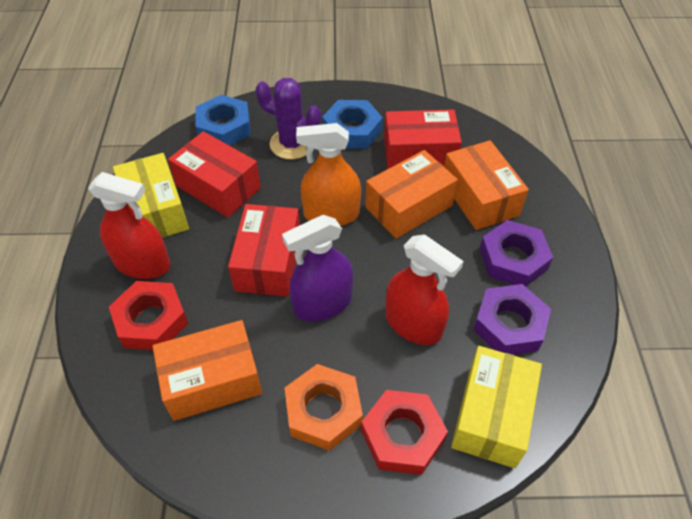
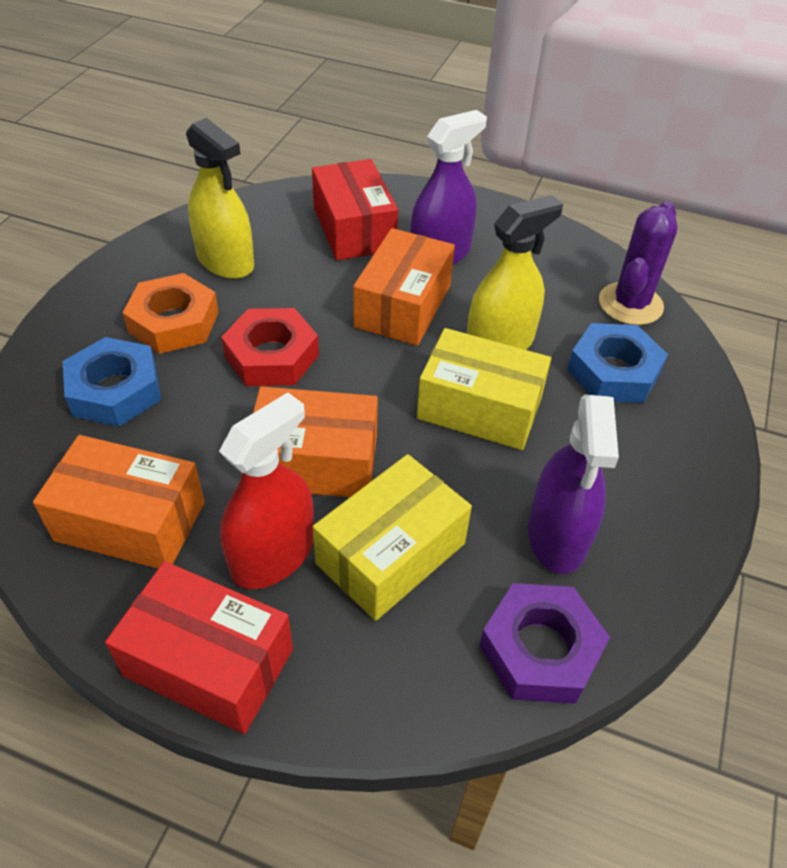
orange spray bottle: [296,123,361,226] = 1 -> none = 0
purple nut: [473,284,551,355] [480,220,553,287] = 2 -> [479,583,610,704] = 1
purple spray bottle: [282,215,353,322] = 1 -> [410,110,487,265] [528,395,619,574] = 2
red box: [168,131,261,218] [228,204,300,297] [384,109,462,169] = 3 -> [105,561,293,734] [312,159,398,261] = 2
red nut: [109,281,188,350] [361,390,448,475] = 2 -> [221,308,319,386] = 1
red spray bottle: [88,172,170,279] [385,234,464,345] = 2 -> [219,393,314,589] = 1
yellow spray bottle: none = 0 -> [186,118,254,279] [467,195,563,350] = 2

